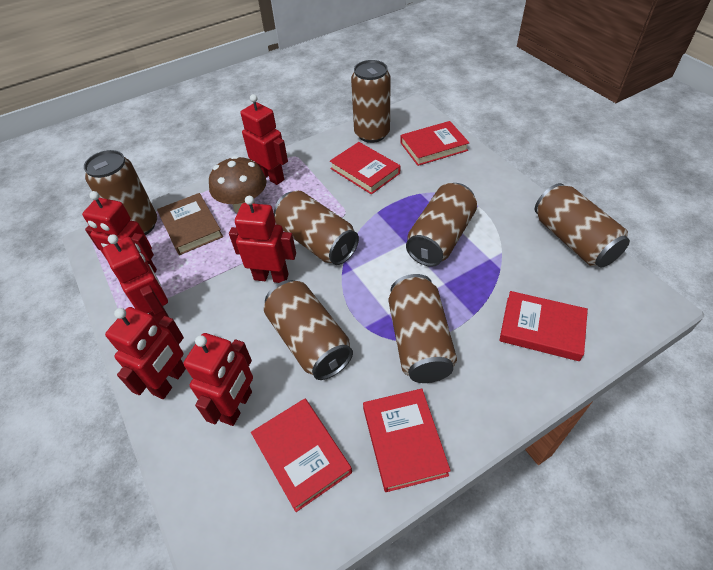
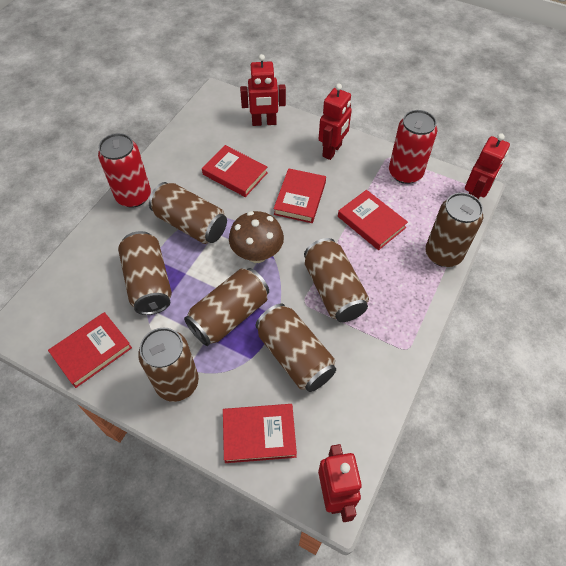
brown book: [157,193,223,255] = 1 -> none = 0
red can: none = 0 -> [98,133,151,208] [389,110,437,184] = 2
red robot: [82,191,157,273] [103,234,169,325] [105,307,186,399] [184,333,253,426] [229,196,296,283] [241,94,288,185] = 6 -> [240,54,286,126] [318,444,362,522] [319,84,352,160] [465,133,510,199] = 4

